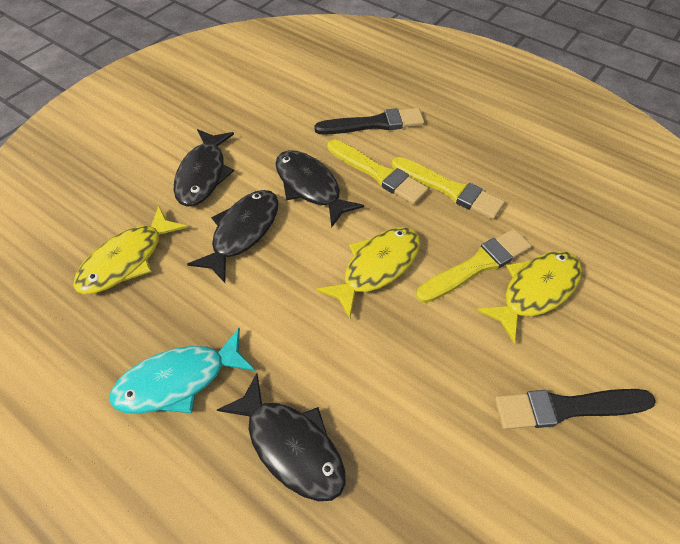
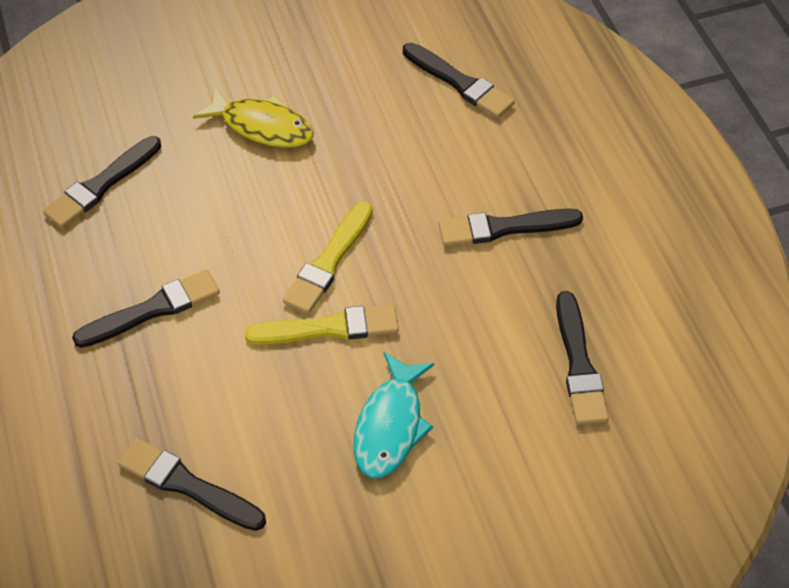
black brush: [314,108,424,135] [495,389,656,430] = 2 -> [43,136,161,228] [72,269,220,348] [118,438,266,531] [403,43,515,118] [439,209,583,246] [556,291,609,425] = 6
black fish: [174,129,234,207] [187,190,279,283] [217,373,346,501] [275,150,364,228] = 4 -> none = 0
yellow brush: [328,140,428,205] [392,157,505,220] [416,229,532,303] = 3 -> [245,305,399,345] [283,201,373,314] = 2
yellow fish: [73,206,188,294] [316,227,420,319] [476,251,582,344] = 3 -> [193,87,314,148] = 1

